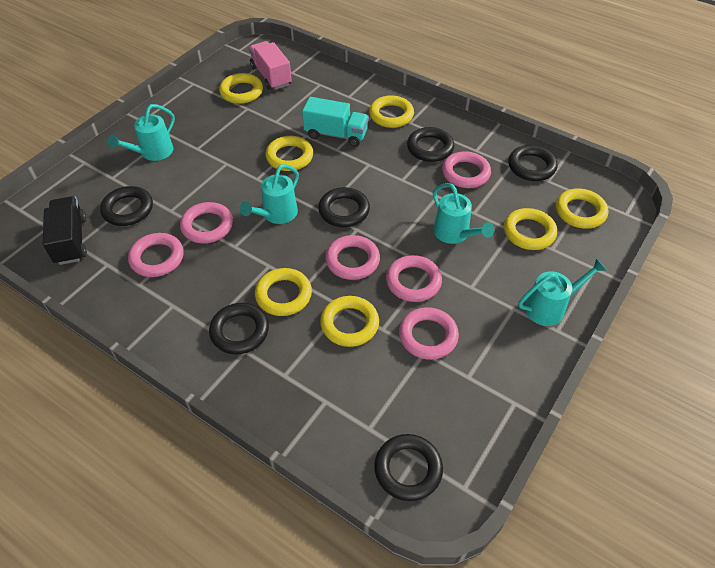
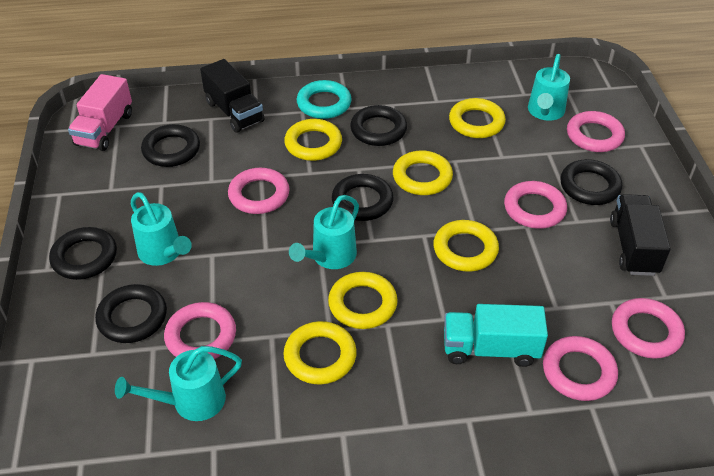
black truck: [43,196,87,265] = 1 -> [200,59,264,133] [610,194,671,276] = 2
turquoise ring: none = 0 -> [297,80,351,119] = 1
yellow ring: [219,73,263,104] [255,268,312,316] [265,136,313,171] [320,296,379,347] [369,95,414,128] [504,208,557,250] [556,189,608,229] = 7 -> [283,321,357,384] [284,119,342,161] [328,272,398,329] [393,151,453,195] [433,220,499,272] [449,98,506,138] = 6

